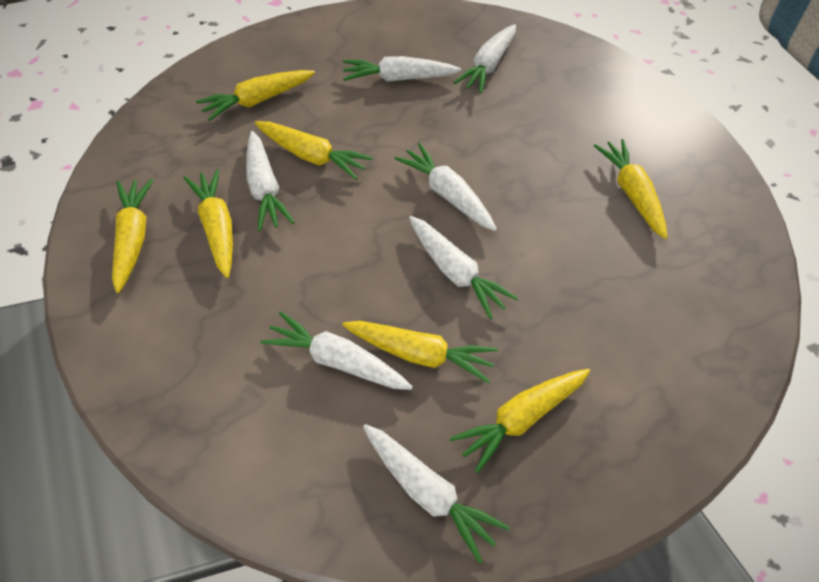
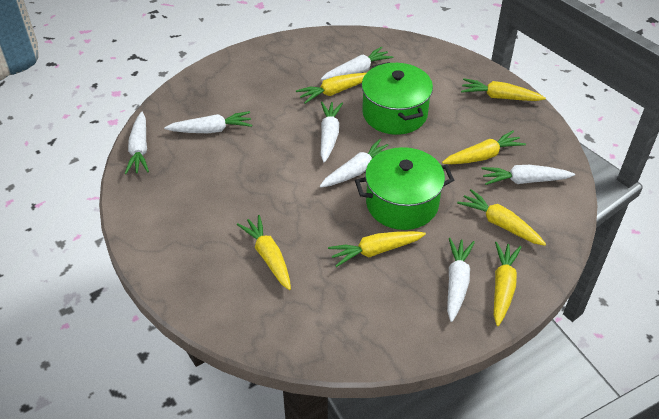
green pot: none = 0 -> [355,147,454,230] [362,62,433,135] = 2

